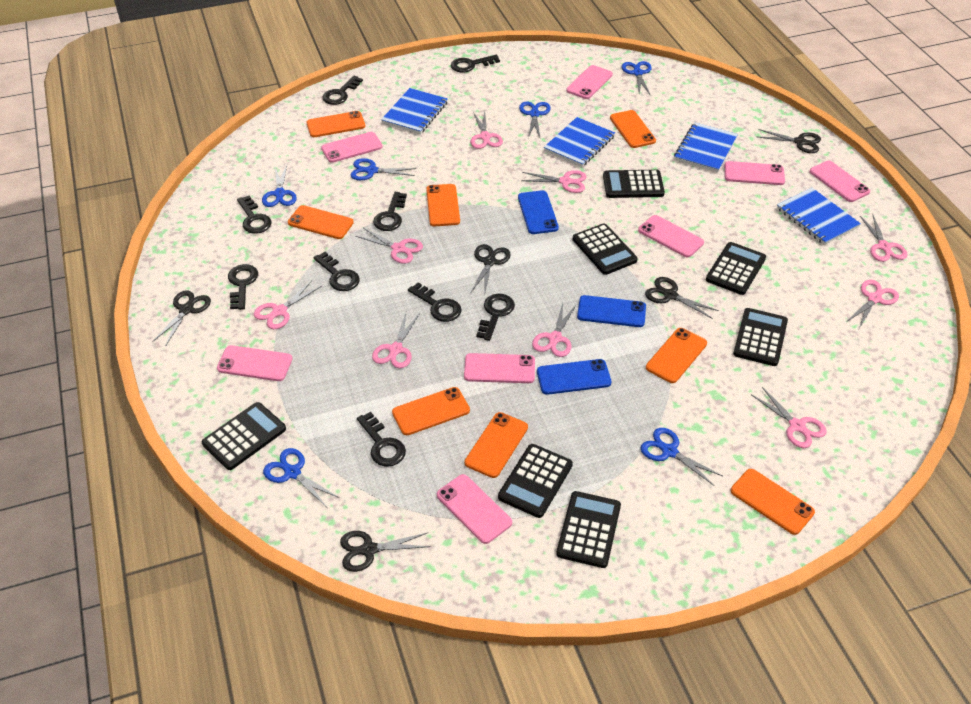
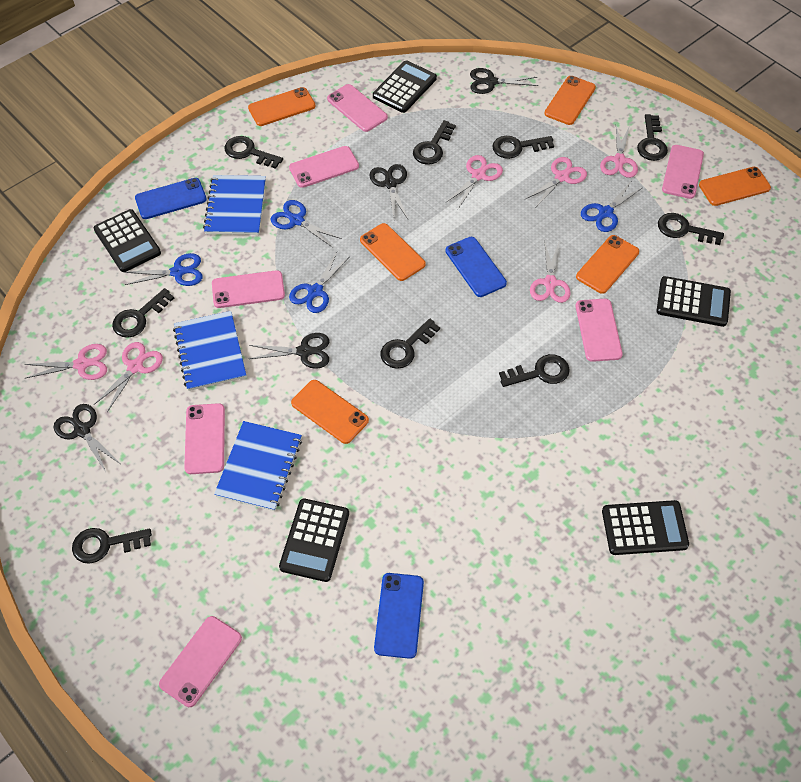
black calculator: [202,402,286,470] [498,444,573,518] [556,491,621,568] [573,224,638,275] [603,170,665,198] [706,242,766,295] [733,308,788,366] = 7 -> [94,209,161,272] [279,499,349,582] [373,60,437,113] [602,500,689,555] [656,276,731,327] = 5
black scissors: [152,290,211,345] [340,531,431,572] [471,244,511,296] [645,277,719,319] [758,129,821,153] = 5 -> [54,404,119,472] [249,333,329,369] [369,164,408,219] [470,68,538,94] = 4
blue notebook: [381,88,448,134] [544,117,615,167] [674,122,738,172] [777,188,861,245] = 4 -> [173,311,246,391] [203,175,266,235] [214,421,302,511] = 3
blue scissors: [262,165,297,207] [263,448,339,507] [350,158,416,180] [519,102,551,138] [621,61,652,96] [641,428,723,486] = 6 -> [124,253,203,286] [271,200,342,248] [289,252,350,313] [581,182,642,232] = 4
orange phone: [288,205,354,239] [306,111,365,137] [392,387,470,435] [426,184,460,226] [465,412,528,478] [610,110,656,148] [646,328,707,383] [731,469,815,535] = 8 -> [248,87,315,126] [291,380,369,444] [360,223,426,281] [544,76,596,125] [576,235,639,294] [699,167,771,206] = 6
pink phone: [217,345,293,381] [321,132,383,163] [437,474,512,544] [464,353,535,383] [566,65,613,99] [638,215,704,257] [724,161,785,185] [809,161,870,202] = 8 -> [159,616,242,707] [184,403,225,474] [212,270,285,308] [289,146,359,188] [327,84,388,132] [576,299,623,362] [662,145,704,199] = 7
pink scissors: [254,281,321,329] [356,228,423,264] [372,313,420,368] [470,111,503,149] [521,170,587,193] [532,303,577,357] [752,387,827,448] [845,280,899,328] [860,214,907,262] = 9 -> [25,344,107,380] [94,342,163,412] [447,155,503,209] [526,157,587,207] [530,243,571,303] [600,125,638,178] = 6

